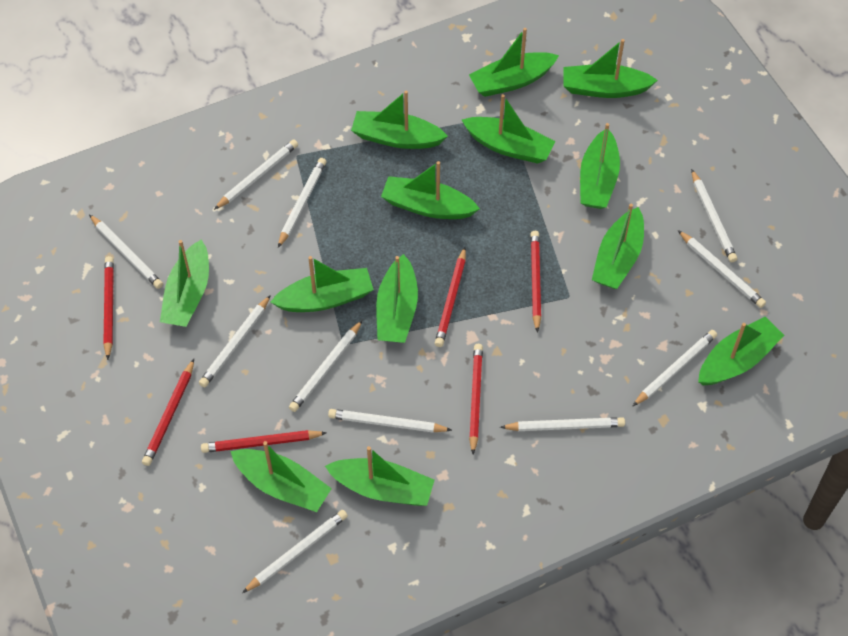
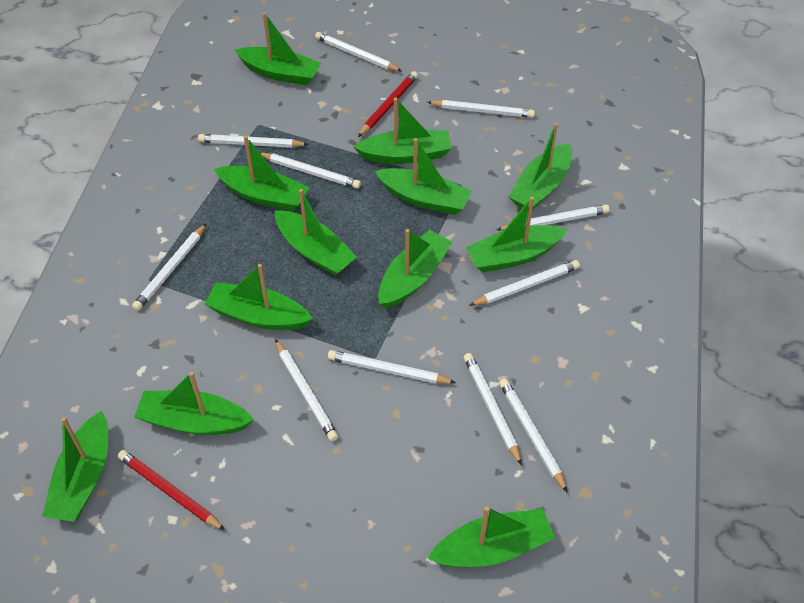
green boat: [160,239,209,327] [230,441,332,512] [270,256,374,312] [325,446,434,506] [351,91,448,149] [376,254,418,343] [381,161,480,219] [462,94,555,164] [469,28,559,97] [563,39,658,98] [580,123,620,209] [592,204,644,289] [698,317,784,385] = 13 -> [42,411,108,522] [134,372,254,435] [205,264,313,330] [214,135,310,211] [235,12,321,85] [275,189,357,276] [354,98,452,164] [375,138,472,215] [378,229,452,309] [428,506,555,567] [466,197,567,272] [509,123,572,210] = 12
red pencil: [103,256,114,360] [142,359,194,466] [201,430,327,453] [435,247,466,347] [469,344,483,454] [530,231,541,333] = 6 -> [118,450,225,531] [358,71,418,137] = 2

